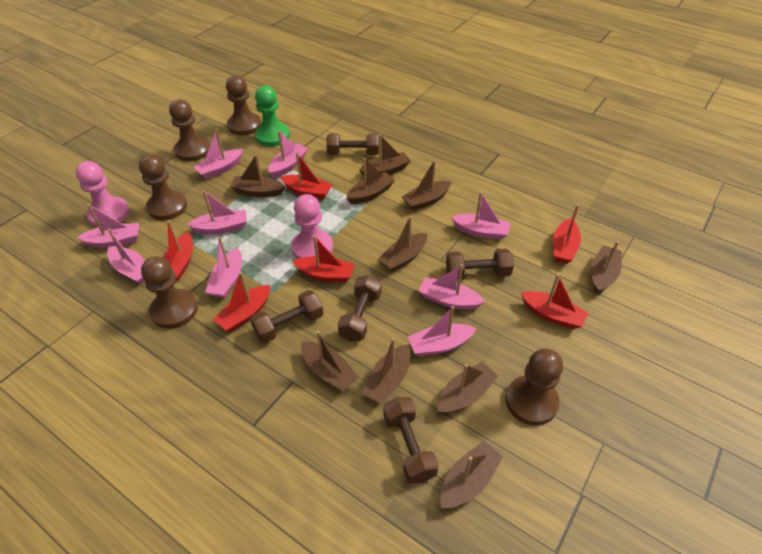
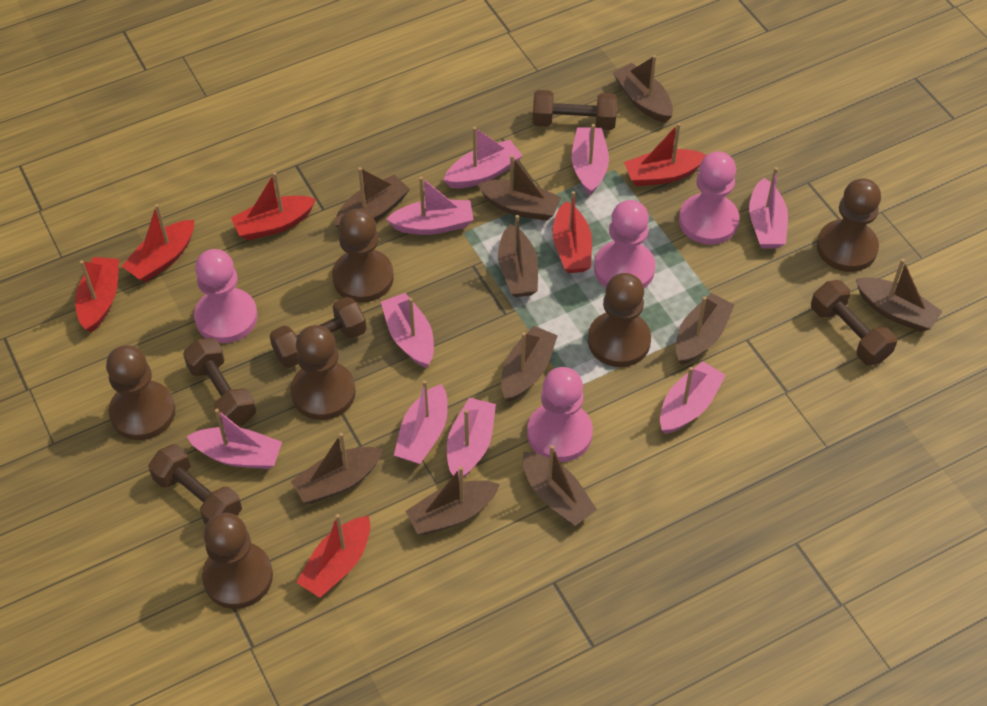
brown pawn: [139,154,187,221] [141,256,198,329] [169,99,210,162] [226,75,262,136] [506,348,563,426] = 5 -> [106,345,175,440] [202,513,273,609] [291,325,356,420] [332,209,394,302] [588,273,651,367] [817,178,881,272] = 6
green pawn: [255,86,290,147] = 1 -> none = 0
pink pawn: [75,161,129,227] [291,194,333,259] = 2 -> [194,249,258,343] [527,367,593,462] [594,200,655,288] [679,151,739,245] = 4

